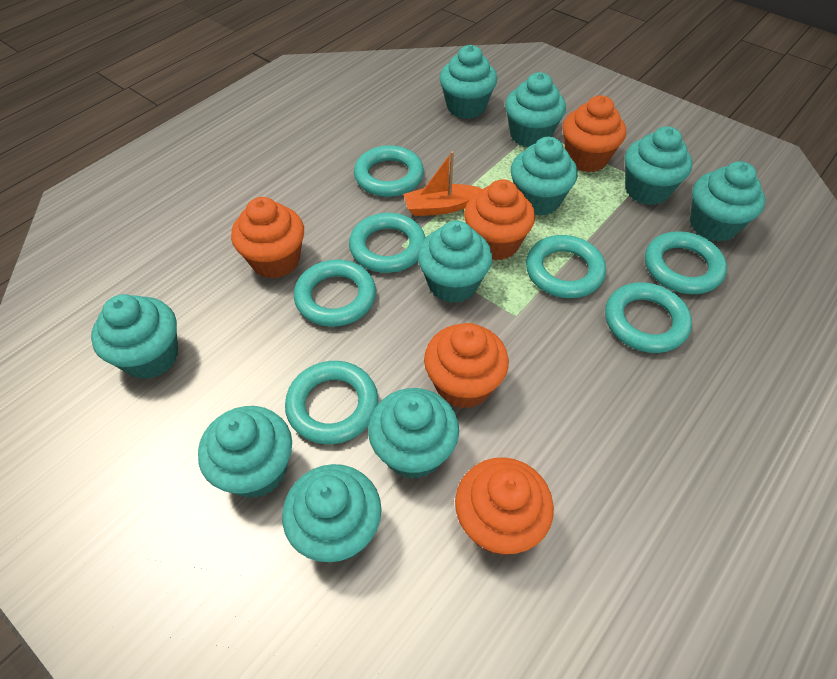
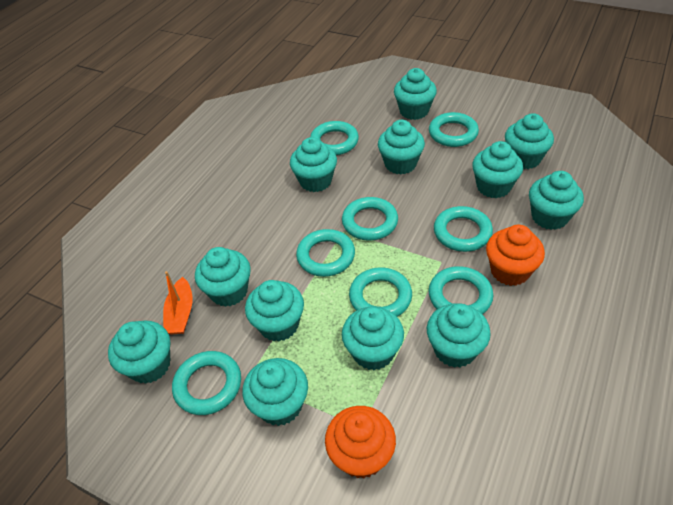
orange cupcake: [231,197,304,279] [424,323,509,409] [455,457,554,555] [464,179,535,260] [563,95,626,172] = 5 -> [325,406,396,479] [486,225,545,286] = 2
turquoise cupcake: [91,294,178,379] [198,406,292,498] [282,464,382,562] [368,388,459,479] [418,220,492,303] [440,45,497,119] [505,72,566,147] [511,137,578,216] [625,126,693,205] [690,161,766,242] = 10 -> [108,321,170,384] [195,247,251,307] [242,358,308,426] [245,280,304,341] [290,137,337,192] [342,307,404,370] [378,120,425,174] [394,68,437,120] [427,304,491,368] [472,141,523,198] [505,113,554,169] [529,171,584,230] = 12
turquoise ring: [285,361,378,444] [294,259,376,327] [349,213,425,273] [354,145,424,197] [526,235,606,298] [605,282,692,353] [645,231,727,294] = 7 -> [172,351,241,415] [296,229,355,277] [310,121,359,155] [342,197,398,241] [349,268,412,317] [429,112,479,147] [429,266,493,314] [434,206,493,252] = 8

